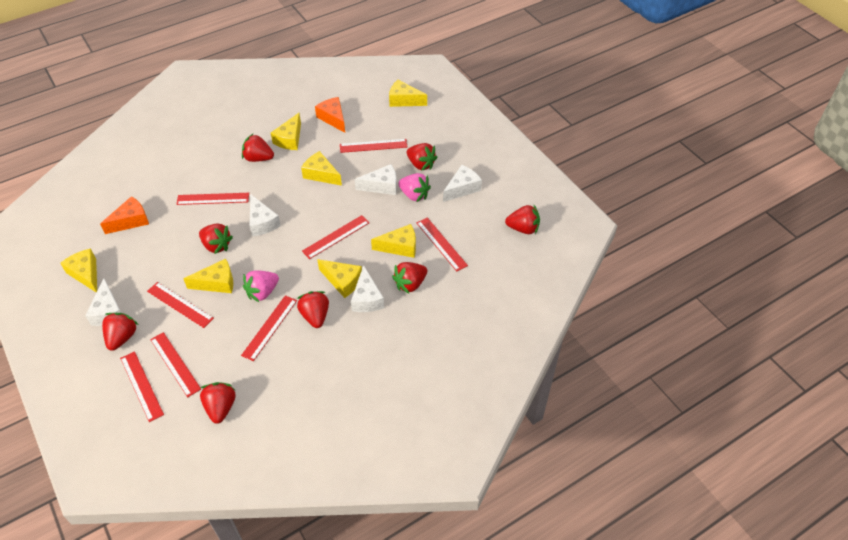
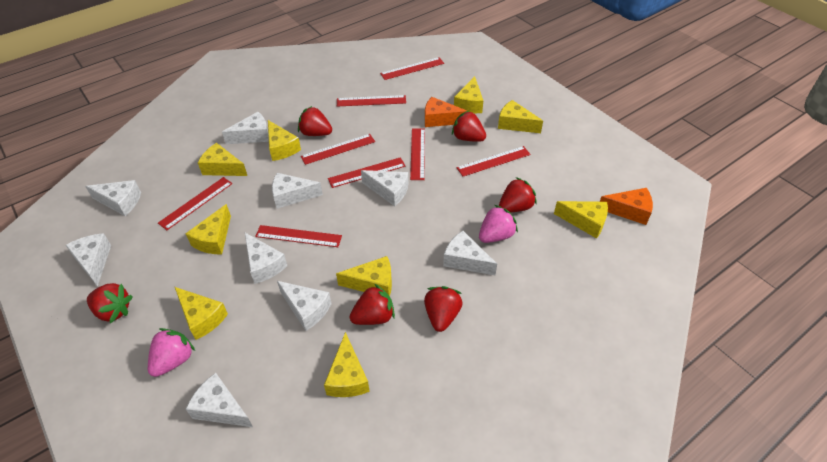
red strawberry: [102,313,138,351] [199,224,233,254] [200,382,236,424] [242,134,274,162] [297,291,329,328] [392,262,427,294] [407,143,437,171] [505,205,540,234] = 8 -> [87,283,133,323] [298,106,332,136] [349,284,395,325] [424,286,463,332] [452,111,486,142] [499,177,537,213] = 6
white cheese: [85,278,121,326] [249,194,281,236] [351,265,384,312] [355,164,397,195] [443,165,482,202] = 5 -> [66,233,111,287] [85,180,141,216] [186,373,253,427] [222,112,269,144] [245,233,287,284] [272,173,323,209] [277,281,332,331] [361,170,408,206] [443,231,497,275] = 9
yellow cheese: [60,248,97,293] [183,259,233,293] [271,113,301,150] [301,151,342,186] [317,259,362,298] [371,224,416,258] [389,80,427,107] = 7 -> [175,287,228,340] [185,204,231,255] [198,143,247,176] [268,120,301,161] [324,332,370,397] [336,256,392,296] [454,76,483,113] [498,100,543,133] [554,201,608,239] = 9

